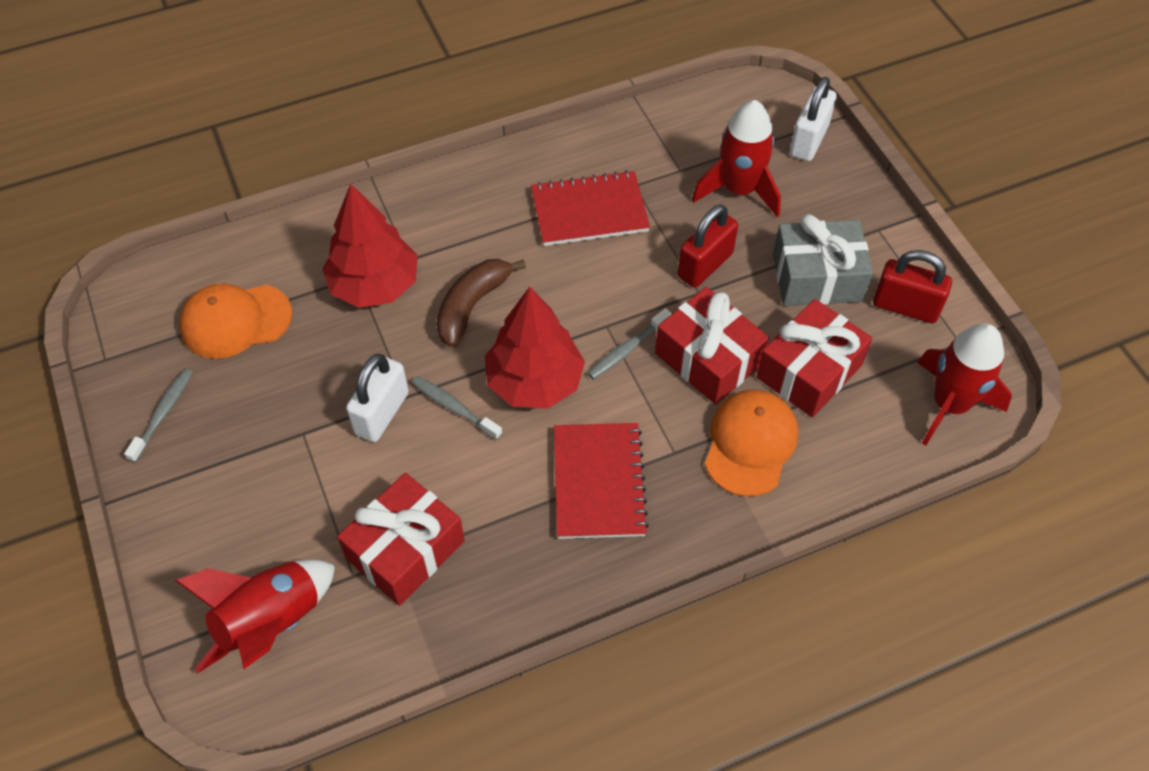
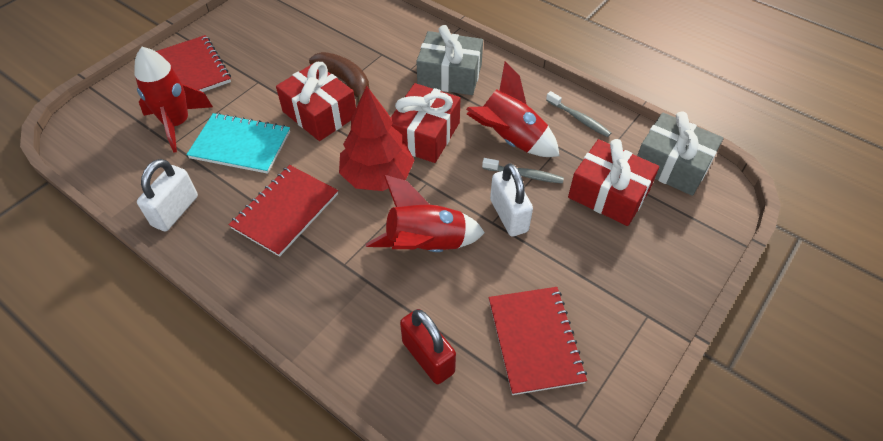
grey gift: [773,214,873,306] = 1 -> [416,25,483,95] [637,111,724,196] = 2
grey toothbrush: [124,369,193,463] [411,376,502,440] [587,308,671,380] = 3 -> [482,158,564,184] [546,91,611,137] = 2
orange cap: [179,283,292,359] [705,389,798,497] = 2 -> none = 0
red notebook: [531,170,650,246] [554,423,649,539] = 2 -> [156,35,231,92] [229,165,338,257] [489,287,587,395] = 3
red padlock: [678,205,738,288] [873,250,952,323] = 2 -> [400,309,456,384] = 1
red tree: [322,183,418,308] [485,287,585,409] = 2 -> [339,86,415,191] = 1
turquoise notebook: none = 0 -> [186,113,290,174] = 1

